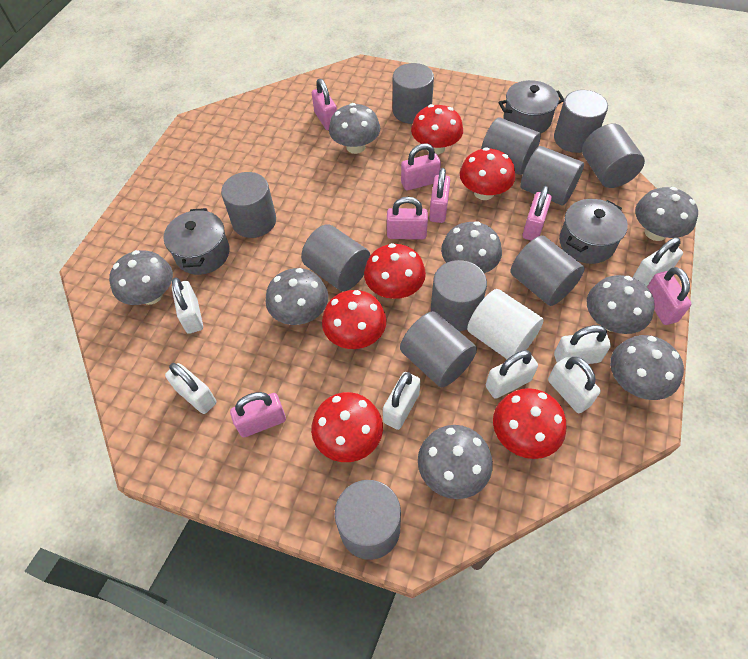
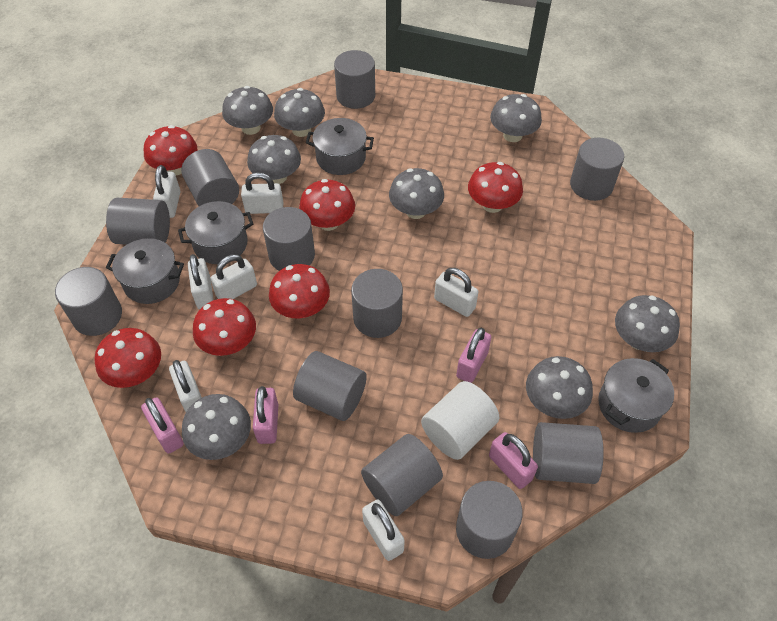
grey pot: [164,208,230,275] [499,80,564,134] [559,199,628,264] = 3 -> [106,238,184,304] [178,201,253,264] [306,118,374,175] [598,358,674,433] = 4
pink padlock: [230,392,286,438] [312,79,337,130] [387,197,428,239] [401,143,441,191] [429,168,450,223] [522,186,552,241] [647,267,691,325] = 7 -> [141,397,184,454] [253,386,278,444] [456,328,491,383] [489,432,538,489] = 4

